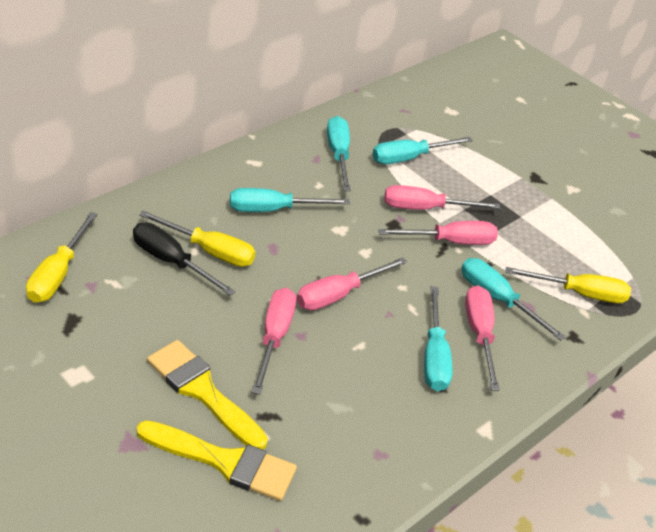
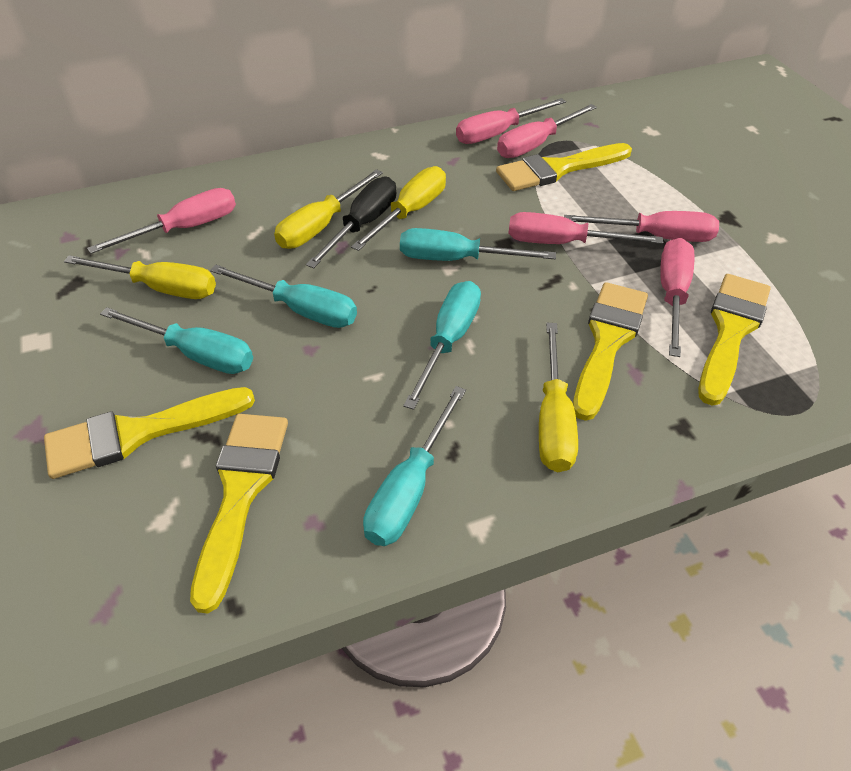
pink screwdriver: [252,288,296,394] [297,257,407,310] [378,221,498,245] [384,185,500,210] [465,285,500,391] = 5 -> [87,188,236,254] [456,98,566,144] [497,104,597,158] [508,212,663,244] [564,211,719,242] [660,238,694,357] = 6
yellow brush: [136,420,297,501] [147,340,268,450] = 2 -> [44,387,255,479] [190,414,288,613] [496,143,632,191] [573,282,648,421] [698,274,770,406] = 5
yellow screwdriver: [26,212,98,303] [139,211,255,267] [506,267,631,303] = 3 -> [64,255,216,299] [274,169,383,249] [351,166,446,251] [539,323,578,472] = 4

